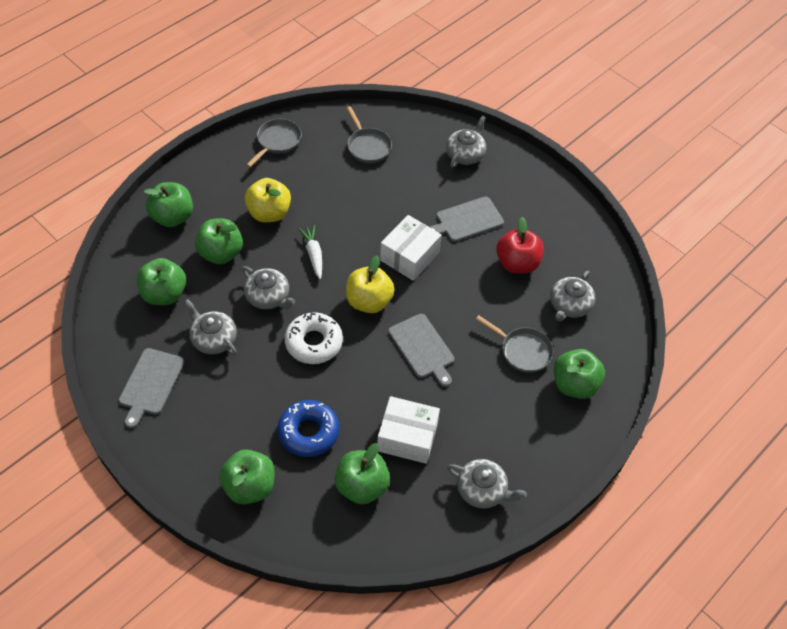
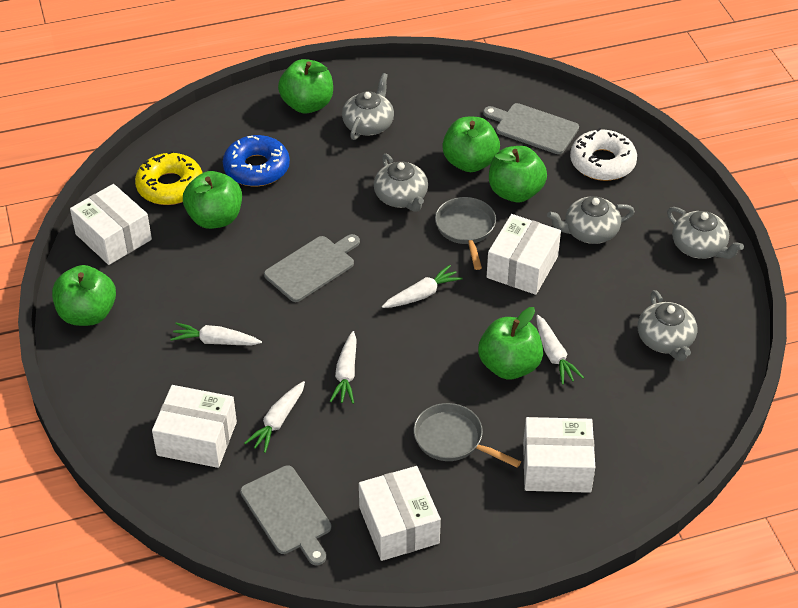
grey pan: [246,119,302,168] [346,106,392,163] [475,315,554,373] = 3 -> [414,403,521,468] [435,197,496,270] = 2
red apple: [496,217,544,274] = 1 -> none = 0
white box: [377,396,440,464] [380,215,441,281] = 2 -> [70,184,152,265] [152,385,237,468] [359,466,441,561] [487,214,561,295] [523,417,595,493] = 5
white carrot: [298,225,322,279] = 1 -> [171,323,262,345] [244,381,305,453] [330,331,357,404] [382,265,462,308] [536,315,584,385] = 5
yellow apple: [245,178,291,222] [346,255,395,313] = 2 -> none = 0
yellow donut: none = 0 -> [135,151,202,205] = 1

